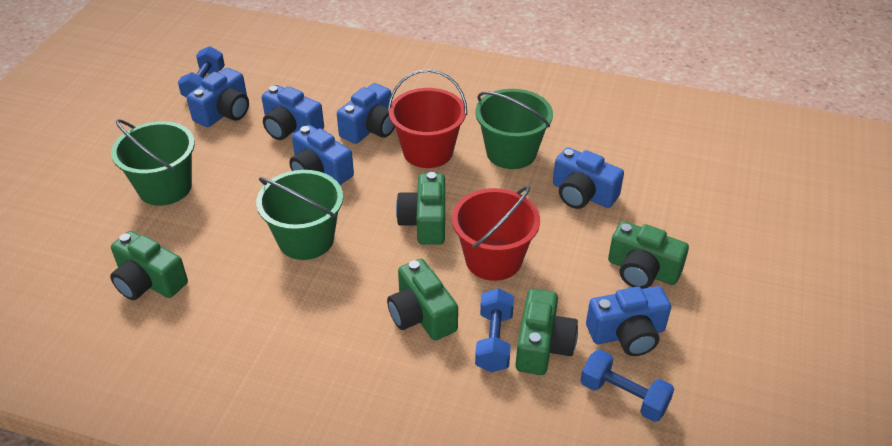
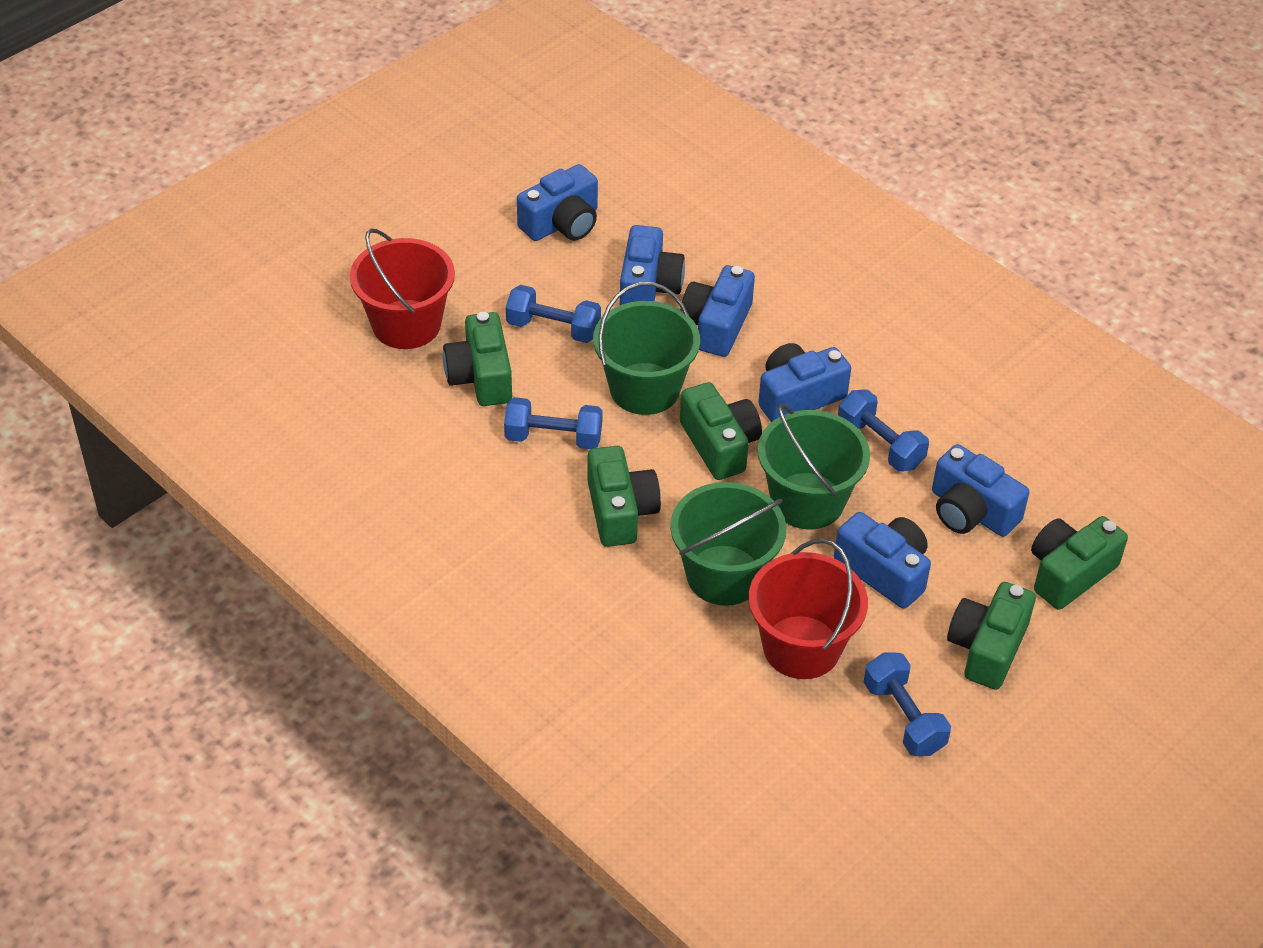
blue dumbbell: [178,46,225,98] [475,288,514,372] [580,349,674,422] = 3 -> [504,397,603,449] [506,285,601,343] [838,389,929,472] [864,652,951,756] = 4

